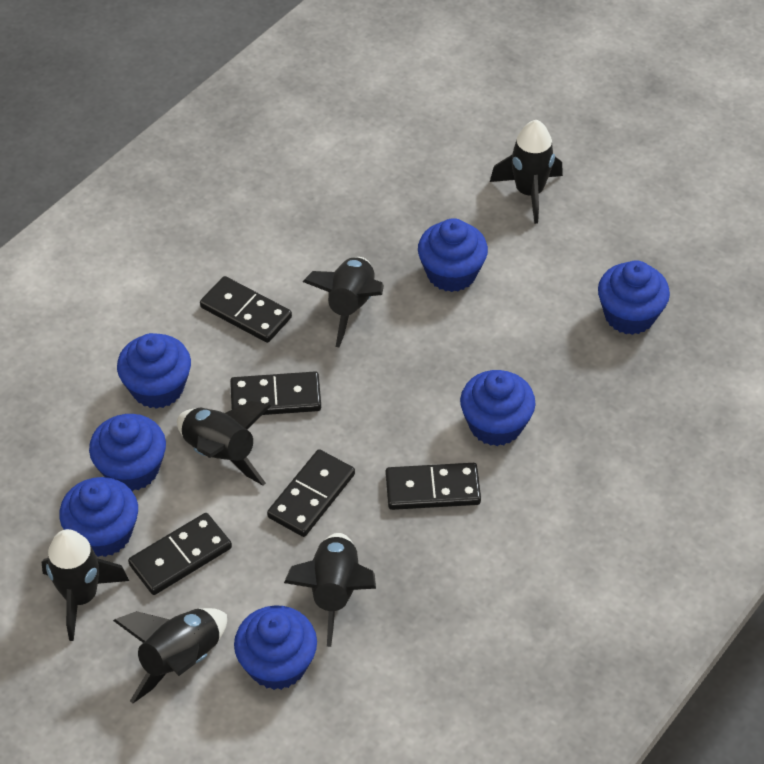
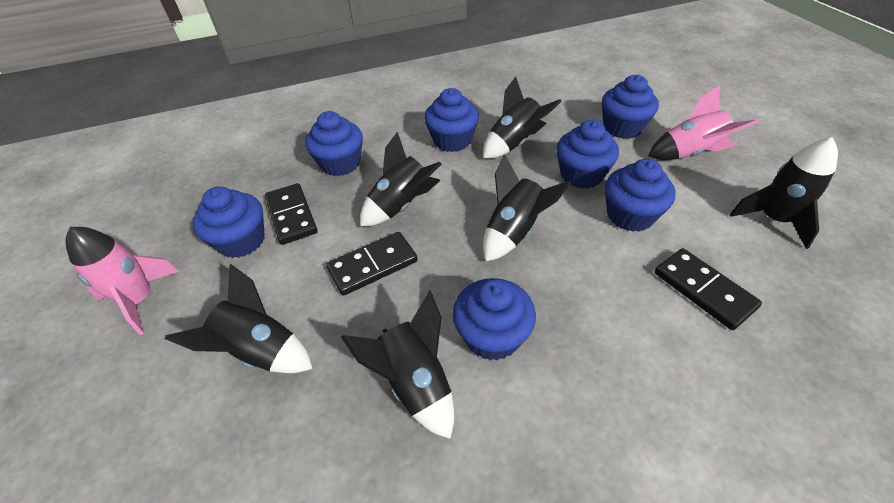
black domino: [128,513,232,595] [200,276,292,343] [230,372,321,415] [267,449,355,537] [386,463,481,510] = 5 -> [265,183,318,245] [327,232,418,296] [655,248,762,330] = 3
pink rocket: none = 0 -> [65,227,179,335] [648,86,758,160] = 2

